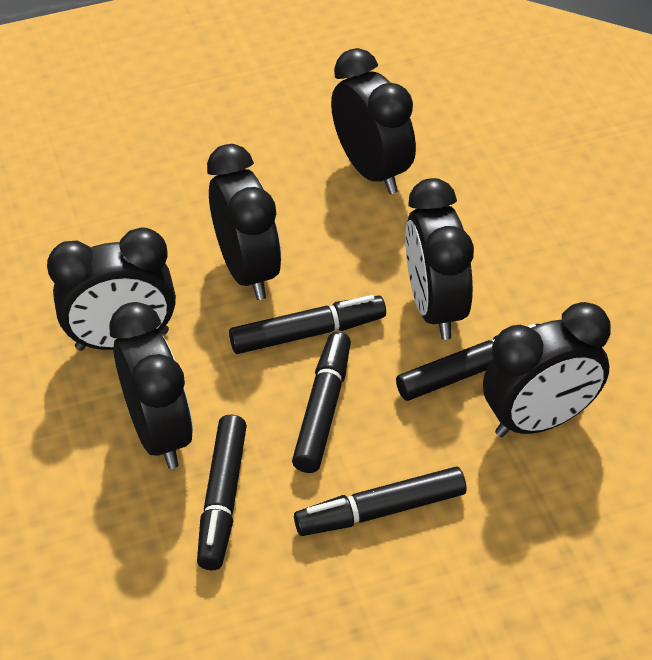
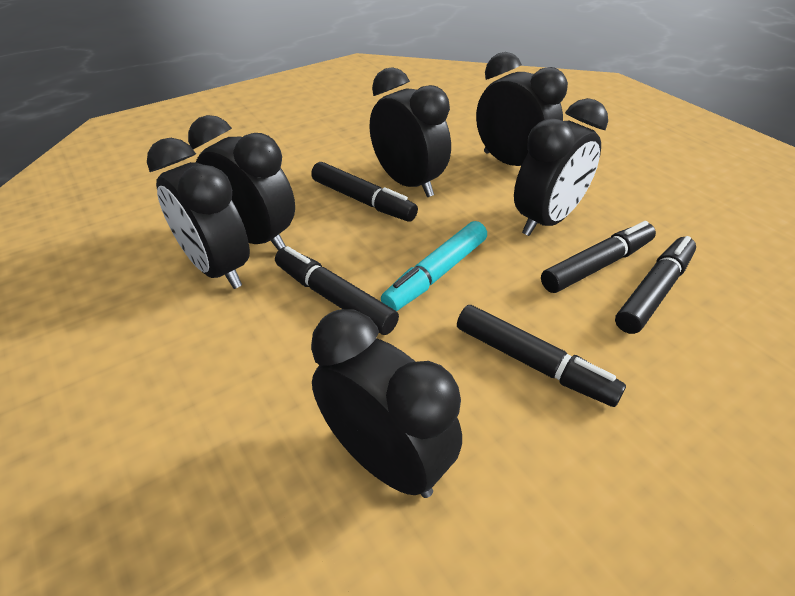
turquoise marker: none = 0 -> [381,221,487,311] = 1

